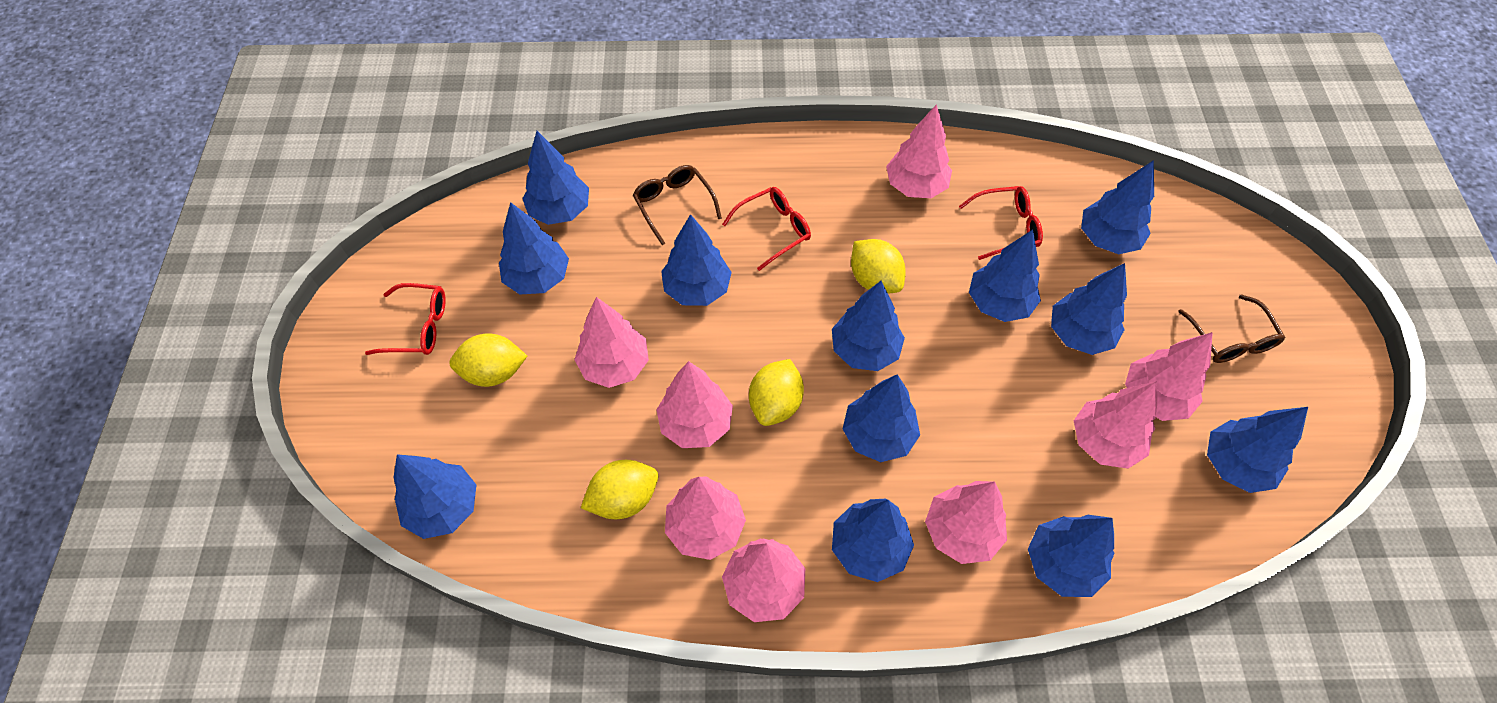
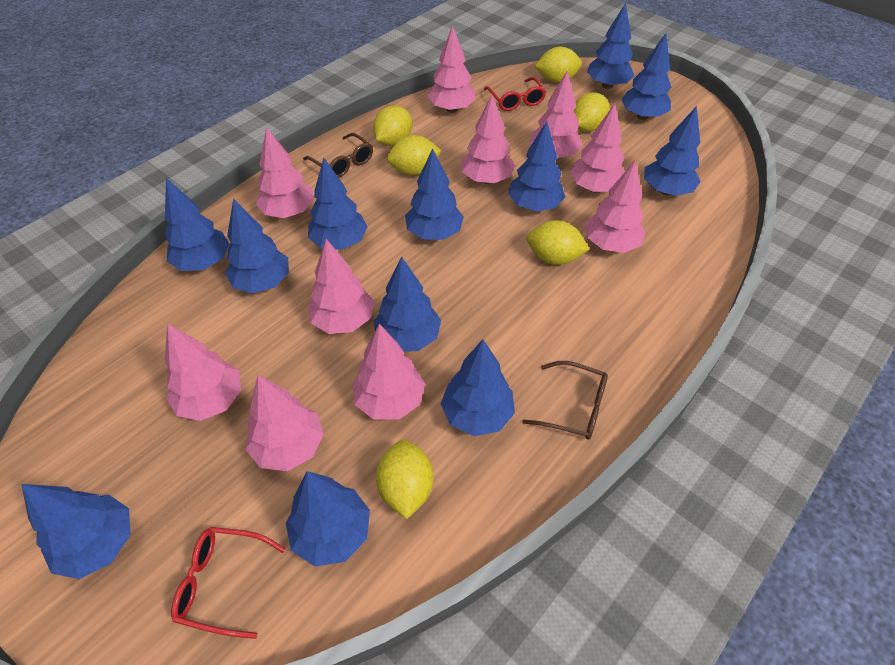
pink tree: [574,297,649,388] [656,361,733,448] [665,477,746,560] [722,539,805,622] [886,104,952,198] [925,481,1007,564] [1074,381,1157,469] [1125,332,1213,421] = 8 -> [164,323,241,421] [245,375,324,471] [256,127,314,218] [308,239,374,334] [352,324,425,419] [427,26,476,113] [461,95,515,184] [530,71,583,159] [570,103,625,193] [585,160,645,253] = 10
red glasses: [365,283,445,355] [722,187,811,271] [959,186,1043,260] = 3 -> [171,527,286,639] [484,77,546,111] = 2
yellow lemon: [449,333,527,387] [581,460,658,519] [749,359,804,426] [851,239,906,293] = 4 -> [373,105,412,146] [376,440,434,519] [387,135,441,175] [527,220,589,265] [535,47,582,83] [574,92,610,132] = 6

